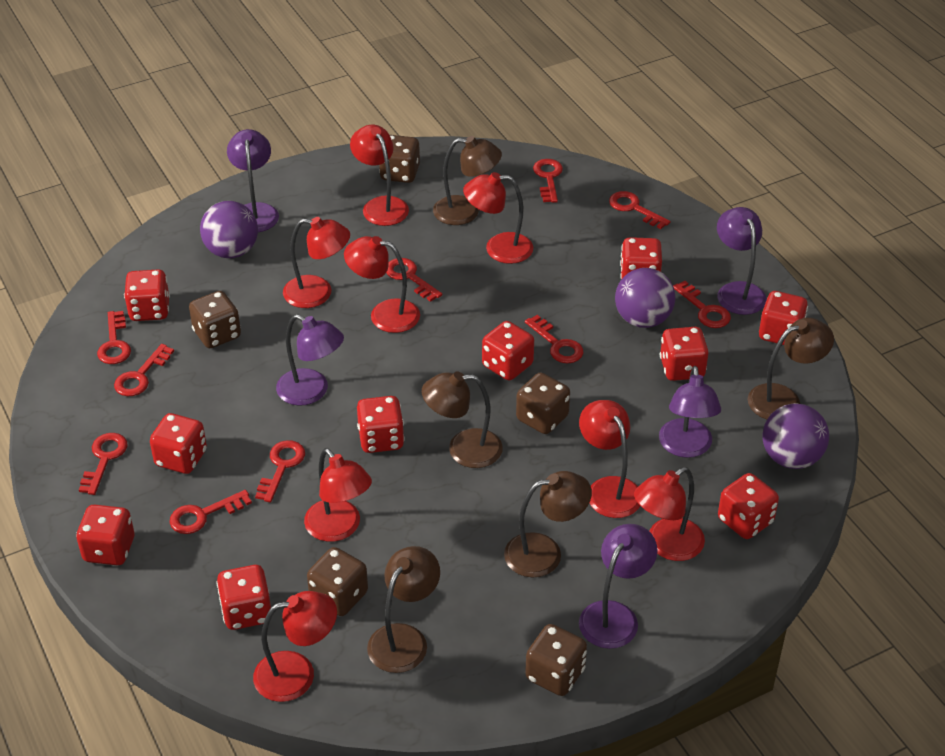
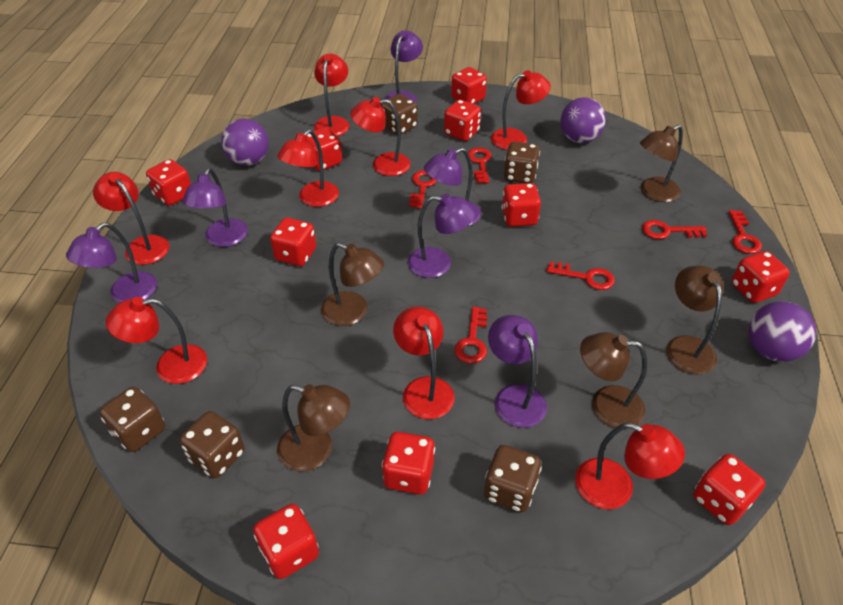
purple lamp: [227,129,279,232] [276,314,344,406] [579,524,658,649] [659,366,721,458] [717,207,766,315] = 5 -> [66,223,157,303] [182,168,248,247] [384,30,423,104] [408,194,476,278] [424,148,481,226] [488,315,547,428] = 6
red key: [79,433,128,495] [97,311,131,364] [114,344,174,396] [170,490,252,534] [255,440,305,502] [386,258,442,302] [525,315,583,364] [533,159,563,203] [609,191,671,229] [673,281,731,328] = 10 -> [409,170,437,209] [454,307,487,363] [468,147,492,184] [546,262,615,290] [642,220,707,239] [728,210,762,254] = 6

